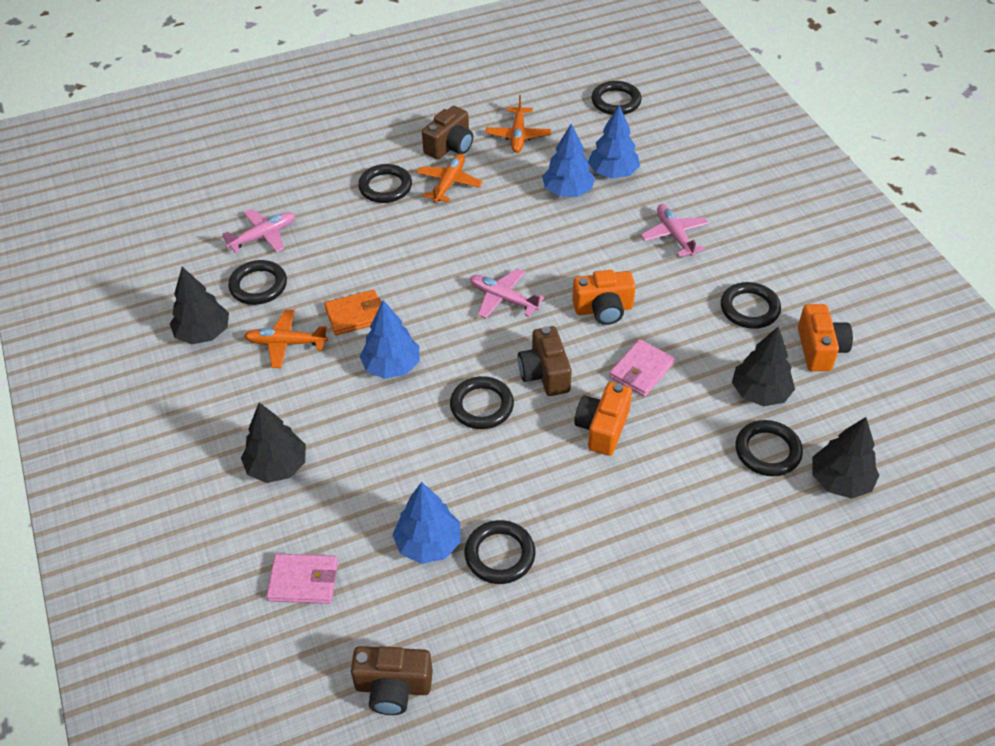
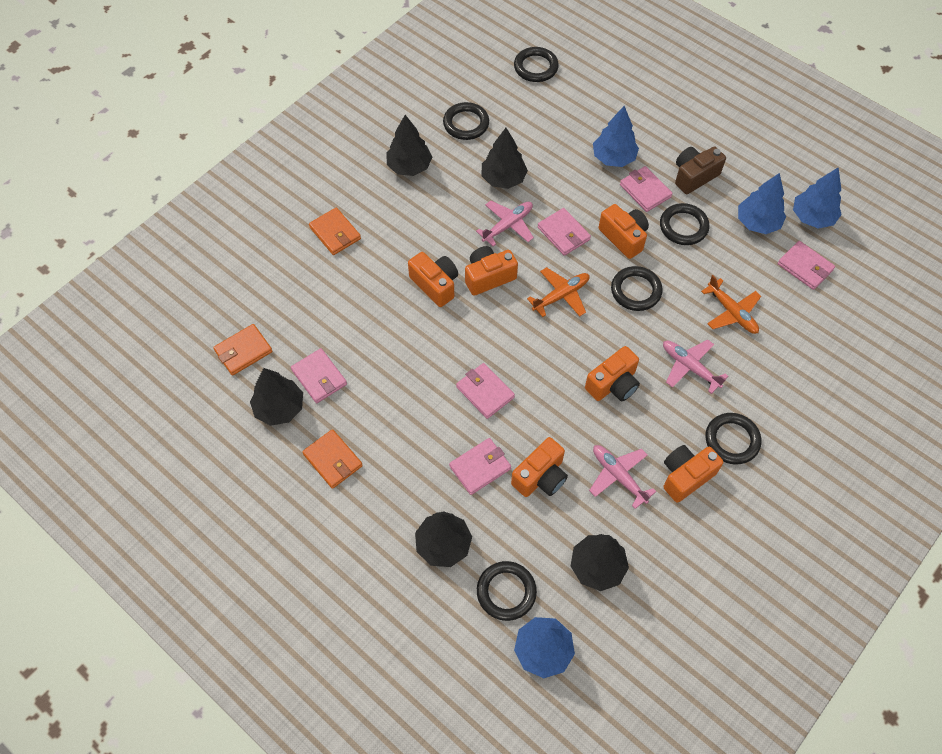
black ring: [228,260,287,305] [358,164,412,203] [450,376,514,429] [464,520,535,584] [591,81,642,115] [721,282,781,329] [735,420,803,476] = 7 -> [443,102,489,140] [477,561,537,621] [514,47,559,82] [611,266,663,311] [660,203,709,245] [705,413,761,465] = 6
black tree: [170,267,229,344] [241,403,306,483] [732,327,795,406] [813,417,879,499] = 4 -> [250,368,303,426] [387,115,432,176] [415,511,472,567] [482,128,528,189] [571,534,629,591] = 5
brown camera: [351,646,433,715] [422,106,473,160] [518,326,572,396] = 3 -> [675,147,726,194] = 1
orange camera: [572,270,636,325] [574,382,632,456] [798,304,853,371] = 3 -> [408,252,458,307] [465,246,518,296] [511,437,568,497] [585,346,640,401] [599,204,649,259] [663,445,723,503] = 6
orange plane: [244,309,328,368] [417,154,483,203] [486,95,551,153] = 3 -> [527,267,590,317] [701,275,761,334] = 2
orange wallet: [324,290,382,335] = 1 -> [213,324,272,376] [302,429,363,489] [309,207,361,255] = 3
pink wallet: [266,554,338,604] [609,339,675,397] = 2 -> [291,348,347,403] [449,438,511,495] [456,363,515,419] [538,208,591,256] [620,166,673,212] [778,241,835,290] = 6

